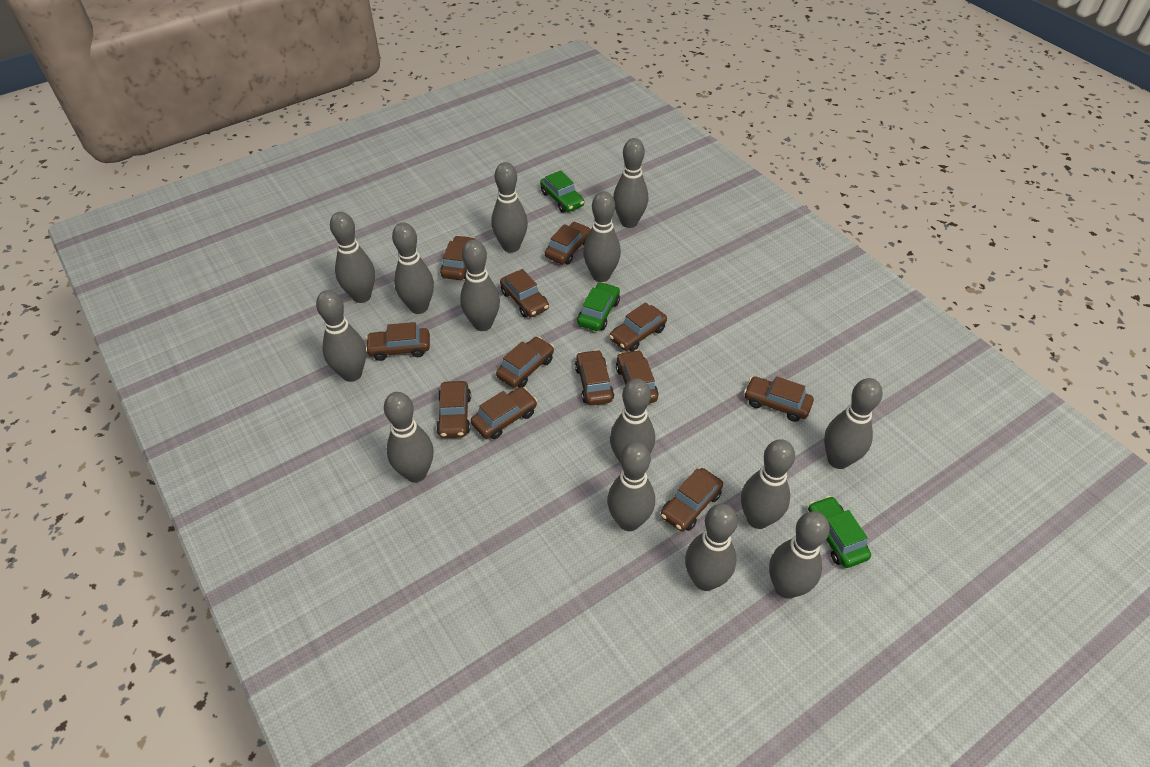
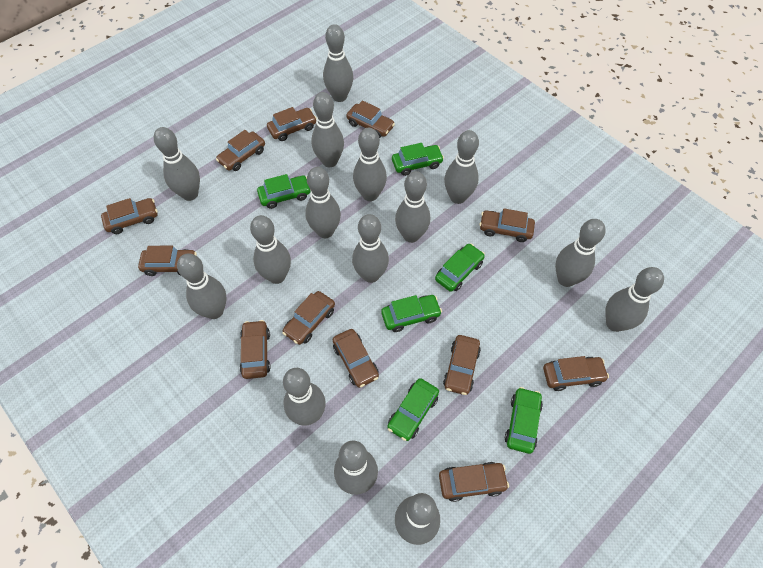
green car: [540,170,584,213] [577,282,620,331] [808,496,871,568] = 3 -> [257,174,310,209] [381,295,442,332] [388,378,439,441] [392,143,444,176] [435,243,485,292] [505,387,543,454] = 6
grey bowling pin: [316,290,366,382] [330,212,375,303] [384,392,434,483] [392,223,434,314] [460,240,500,331] [491,162,528,253] [583,191,621,282] [607,442,655,531] [610,378,655,463] [613,138,648,228] [685,503,738,591] [741,439,795,529] [769,511,830,599] [824,378,883,469] = 14 -> [154,127,200,201] [177,253,226,319] [250,215,291,284] [283,368,326,426] [305,167,341,238] [311,92,344,167] [323,24,353,102] [334,441,378,495] [352,214,389,283] [353,128,387,201] [395,171,430,243] [395,493,440,545] [444,130,479,204] [555,219,606,287] [605,267,664,332] = 15

